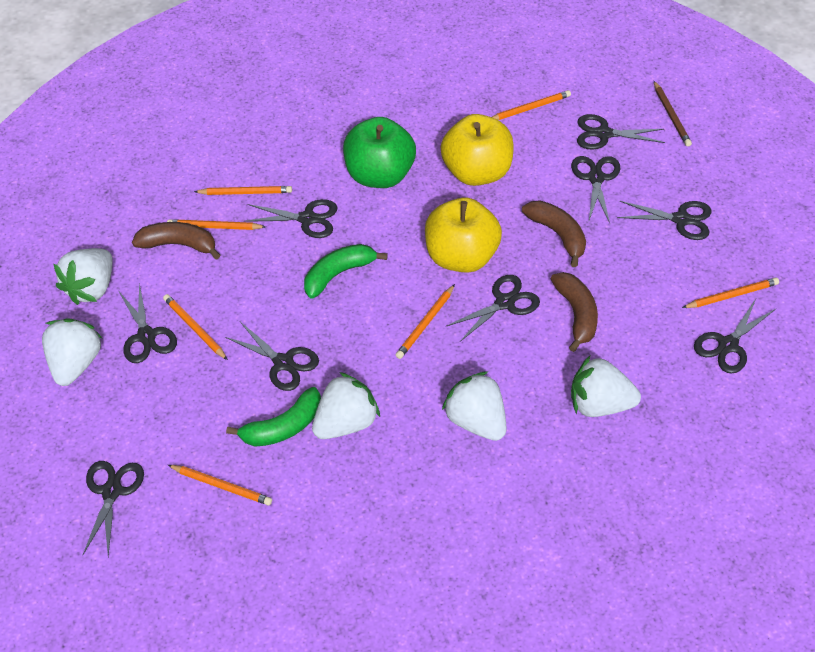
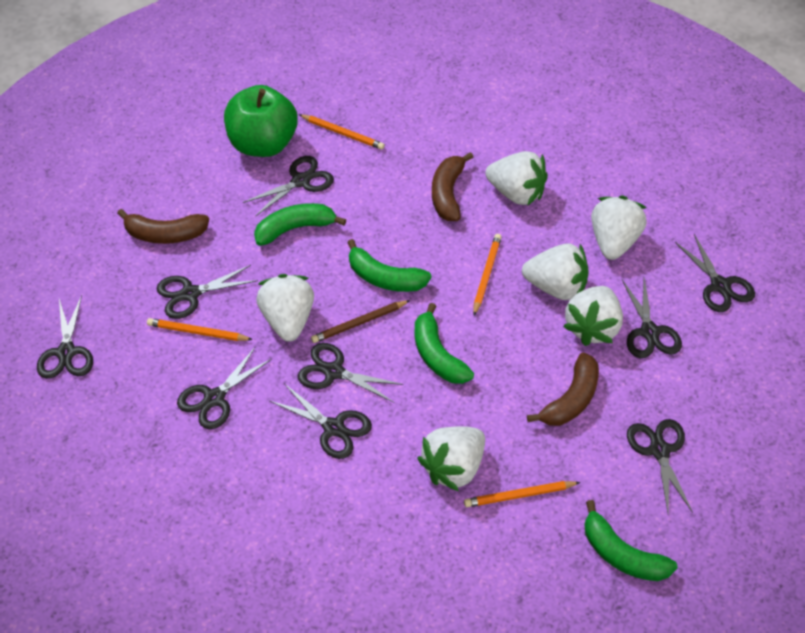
green banana: [226,387,321,447] [304,244,388,299] = 2 -> [254,203,346,246] [347,239,432,292] [415,303,474,384] [584,500,678,581] = 4
orange pencil: [163,294,228,360] [167,219,266,230] [168,465,272,506] [194,186,292,195] [396,284,455,359] [492,90,571,120] [682,277,779,308] = 7 -> [147,318,253,341] [299,114,385,150] [464,481,580,507] [473,234,502,315] = 4
white strawberry: [42,319,103,386] [53,248,113,305] [312,372,380,439] [442,371,507,441] [571,356,641,417] = 5 -> [256,274,314,342] [417,426,485,492] [485,151,548,206] [522,243,589,300] [563,286,623,346] [591,196,647,260] = 6
yellow apple: [425,198,502,273] [441,114,514,186] = 2 -> none = 0

